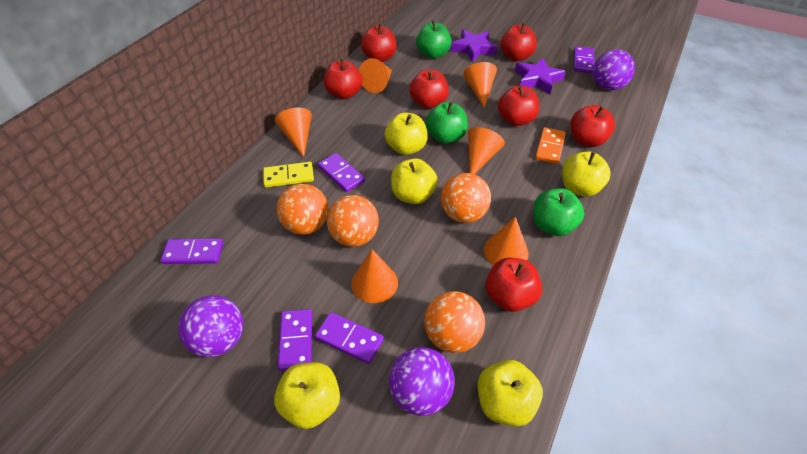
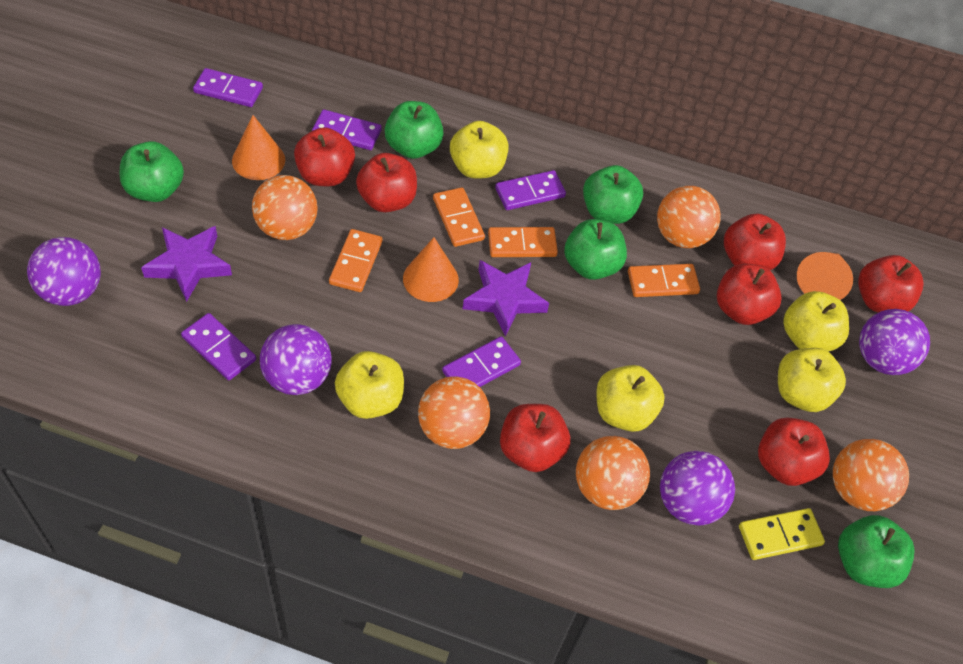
green apple: [416,20,452,59] [426,102,468,144] [533,188,584,236] = 3 -> [120,141,184,202] [385,101,444,159] [564,219,627,280] [583,165,643,224] [838,515,915,588] = 5
orange ball: [276,184,329,235] [327,195,379,247] [424,291,485,353] [441,173,491,223] = 4 -> [252,175,318,240] [418,376,490,449] [576,436,650,510] [657,186,721,248] [833,439,909,511] = 5
orange cone: [275,107,312,157] [351,249,398,303] [359,58,392,93] [463,62,497,108] [468,127,505,174] [484,217,529,265] = 6 -> [232,115,285,180] [403,237,459,302] [797,252,853,300] = 3
orange domino: [535,127,566,164] = 1 -> [329,229,382,292] [433,187,485,247] [488,227,558,257] [628,264,700,297] = 4
purple ball: [178,295,243,357] [389,347,455,416] [593,49,635,90] = 3 -> [27,237,101,306] [260,324,332,395] [660,451,735,526] [859,309,930,375] = 4

